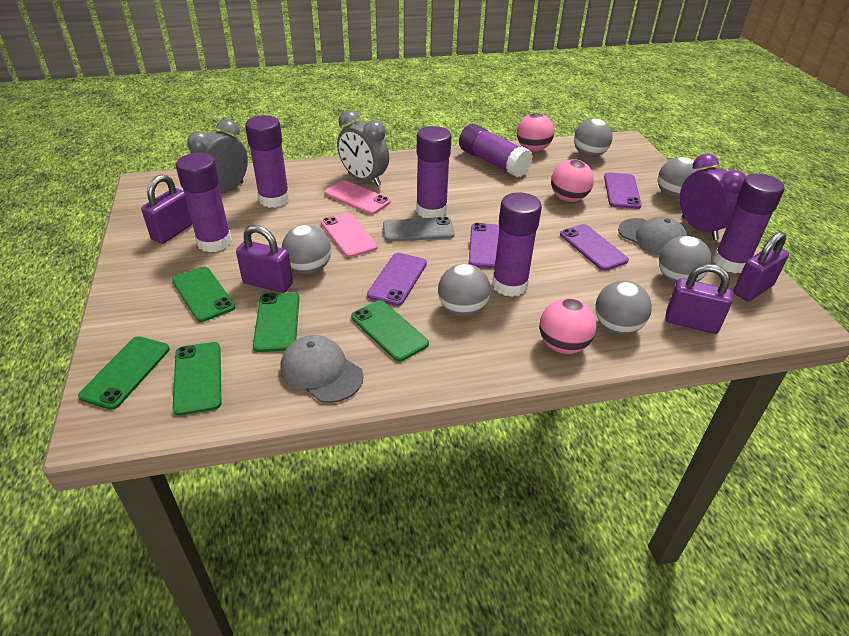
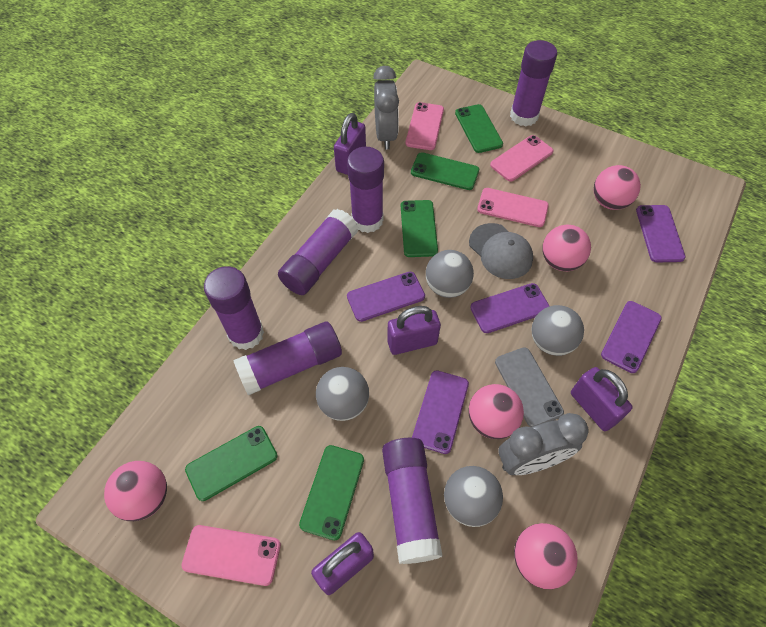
grey ball: [282,225,331,274] [438,264,491,316] [574,118,613,157] [595,280,652,334] [658,157,701,199] [659,236,712,284] = 6 -> [316,367,369,421] [426,250,474,298] [444,466,503,527] [532,305,584,356] = 4
grey cap: [280,335,364,403] [618,216,688,256] = 2 -> [469,223,533,279] = 1
pink ball: [517,113,554,152] [539,298,597,354] [551,159,594,202] = 3 -> [104,461,167,521] [468,384,524,439] [514,523,578,589] [542,225,591,271] [594,165,641,210] = 5
pink phone: [321,213,378,258] [324,180,390,215] = 2 -> [182,525,281,586] [405,102,444,150] [477,188,549,227] [490,135,554,182] = 4
purple clock: [680,154,746,240] = 1 -> none = 0
purple phone: [367,253,427,306] [469,223,500,268] [560,224,629,271] [604,172,642,209] = 4 -> [347,272,425,322] [412,370,469,454] [470,283,549,333] [601,301,662,373] [636,205,686,262] = 5

